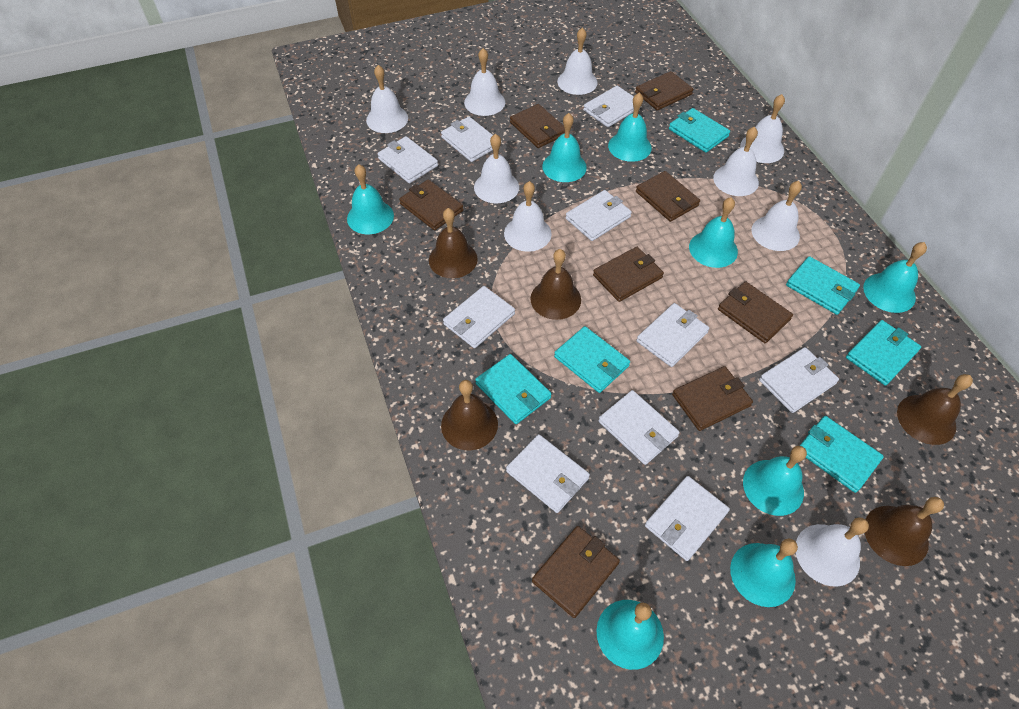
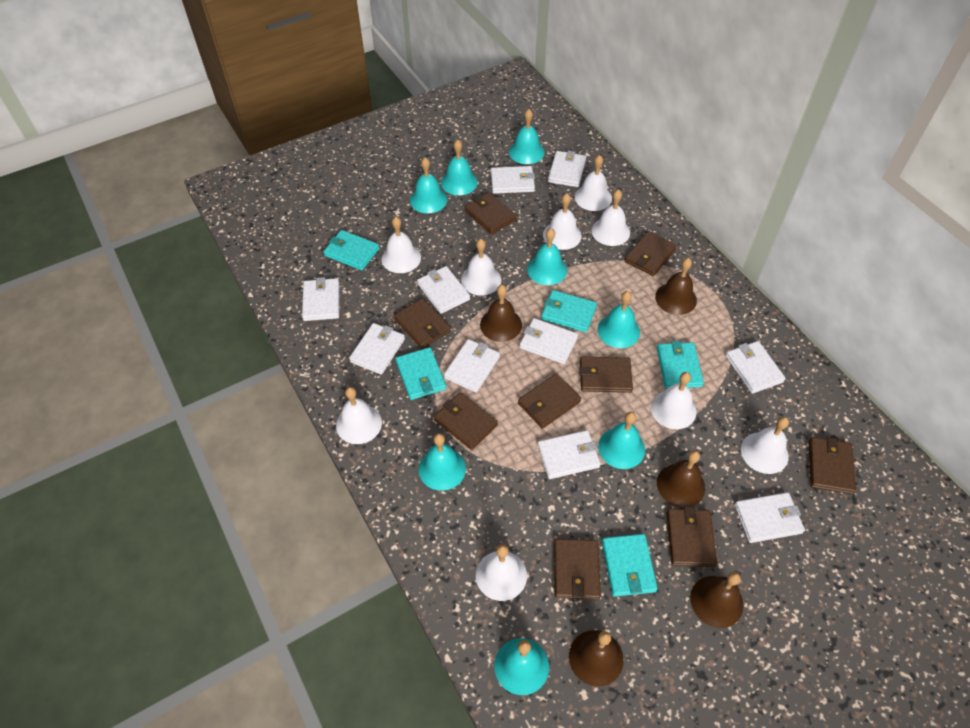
brown wallet: [399,179,464,230] [510,104,565,148] [532,526,620,618] [593,247,664,302] [635,71,693,111] [636,171,700,222] [672,366,753,431] [718,282,793,343] = 8 -> [394,298,451,349] [434,392,498,450] [464,192,516,234] [518,374,581,429] [554,539,601,600] [580,357,633,393] [625,231,677,276] [667,507,717,567] [809,437,856,494] = 9
turquoise wallet: [475,354,552,424] [554,326,630,393] [669,108,730,153] [786,256,860,315] [800,416,884,493] [846,320,921,385] = 6 -> [324,230,379,270] [396,347,446,400] [541,290,597,333] [602,534,658,597] [657,341,704,389] = 5

